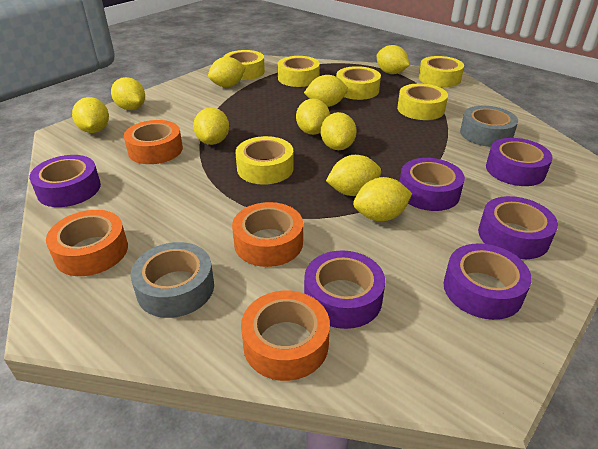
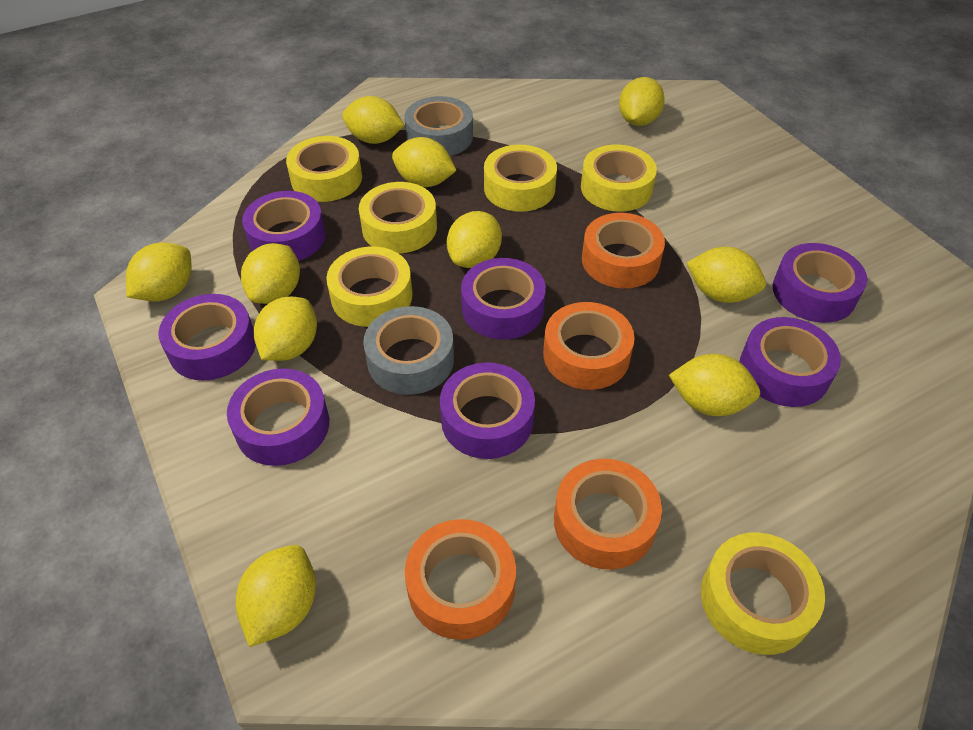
purple tape: [29,155,101,207] [304,250,385,329] [400,158,465,211] [443,244,532,320] [478,196,558,259] [486,138,553,186] = 6 -> [158,294,256,381] [227,368,329,466] [242,191,326,261] [440,363,535,459] [461,258,546,340] [739,317,841,407] [773,243,867,323] = 7

